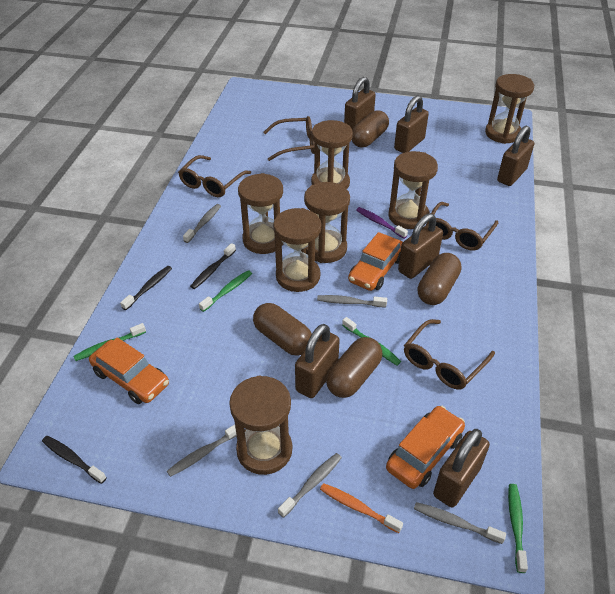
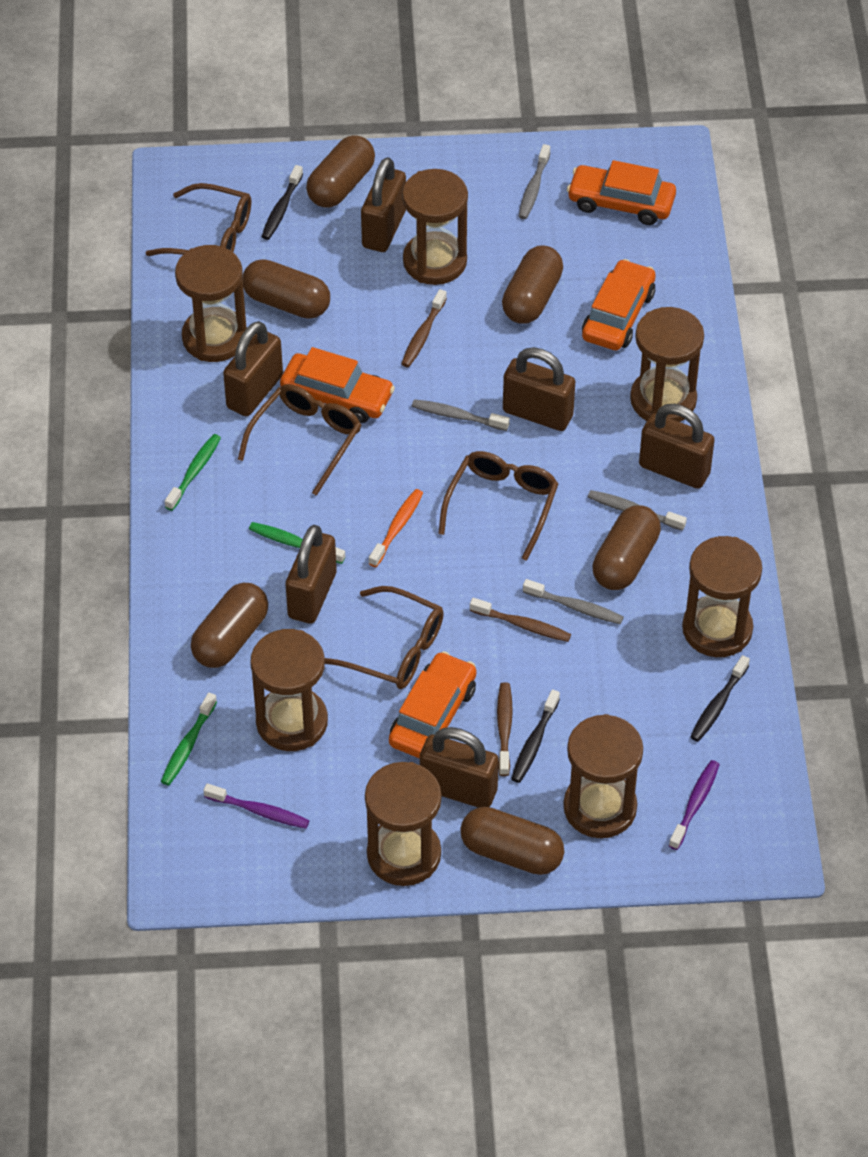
brown capsule: [253,303,312,356] [326,337,382,398] [352,110,389,147] [418,253,461,305] = 4 -> [191,583,268,668] [242,259,330,319] [306,135,375,208] [460,807,564,875] [502,245,563,324] [592,505,661,590] = 6
brown toothbrush: none = 0 -> [401,289,447,367] [470,598,571,642] [497,682,513,776] = 3
green toothbrush: [74,323,146,361] [199,270,252,312] [342,317,401,365] [508,484,528,573] = 4 -> [161,693,217,786] [165,434,221,511] [249,522,345,564] = 3
grey toothbrush: [167,424,237,477] [183,204,221,243] [278,453,342,518] [317,295,387,307] [414,502,506,544] = 5 -> [412,399,510,431] [518,144,550,219] [523,579,624,624] [588,490,687,531] = 4
orange car: [89,338,169,404] [348,232,403,291] [386,406,465,489] = 3 -> [280,347,395,423] [389,651,477,759] [567,160,676,225] [582,259,656,350] = 4
purple toothbrush: [356,207,408,239] = 1 -> [203,784,310,829] [669,760,720,850] = 2

